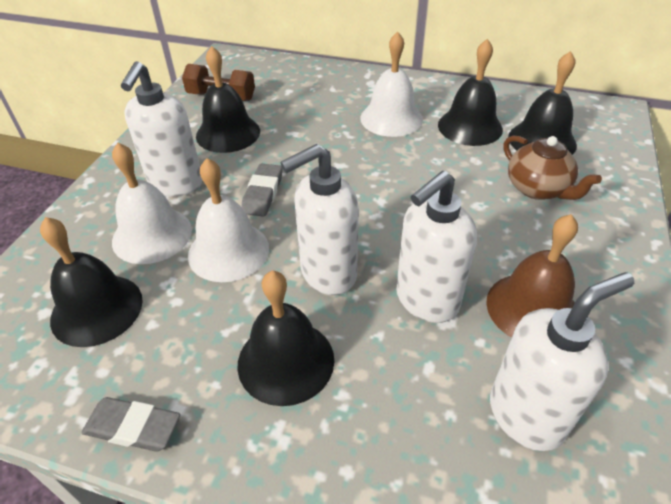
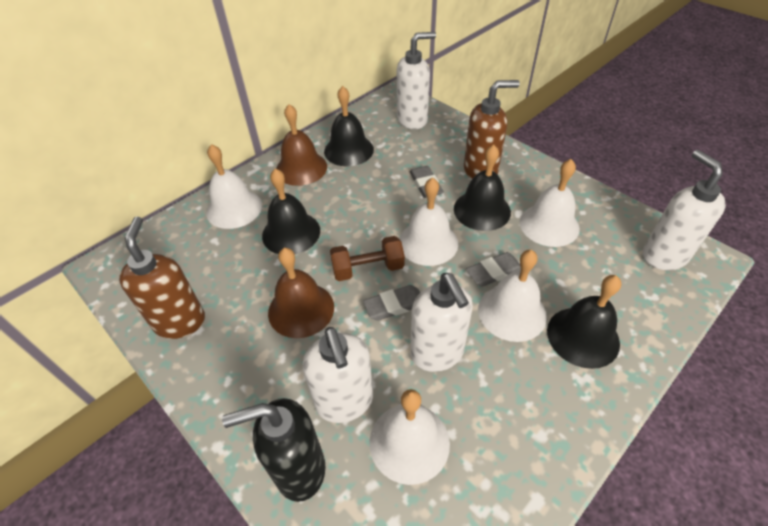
black bell: [40,217,143,347] [196,46,260,153] [237,271,334,406] [438,39,503,146] [508,51,577,155] = 5 -> [262,168,320,254] [324,86,374,166] [454,144,511,231] [547,275,621,369] = 4
black soap dispenser: none = 0 -> [222,398,325,502] = 1
brown bell: [486,214,578,338] = 1 -> [268,248,334,338] [276,104,327,186] = 2
brown soap dispenser: none = 0 -> [119,217,205,339] [464,80,520,179] = 2
brown teapot: [504,135,602,200] = 1 -> none = 0
grey eraser: [81,397,180,452] [241,164,282,217] = 2 -> [363,285,420,320] [410,166,444,198] [466,252,521,287] = 3
white bell: [112,142,192,264] [188,158,269,282] [360,31,423,137] = 3 -> [206,144,262,229] [369,389,450,485] [399,177,458,266] [478,250,547,342] [520,159,580,247] = 5

